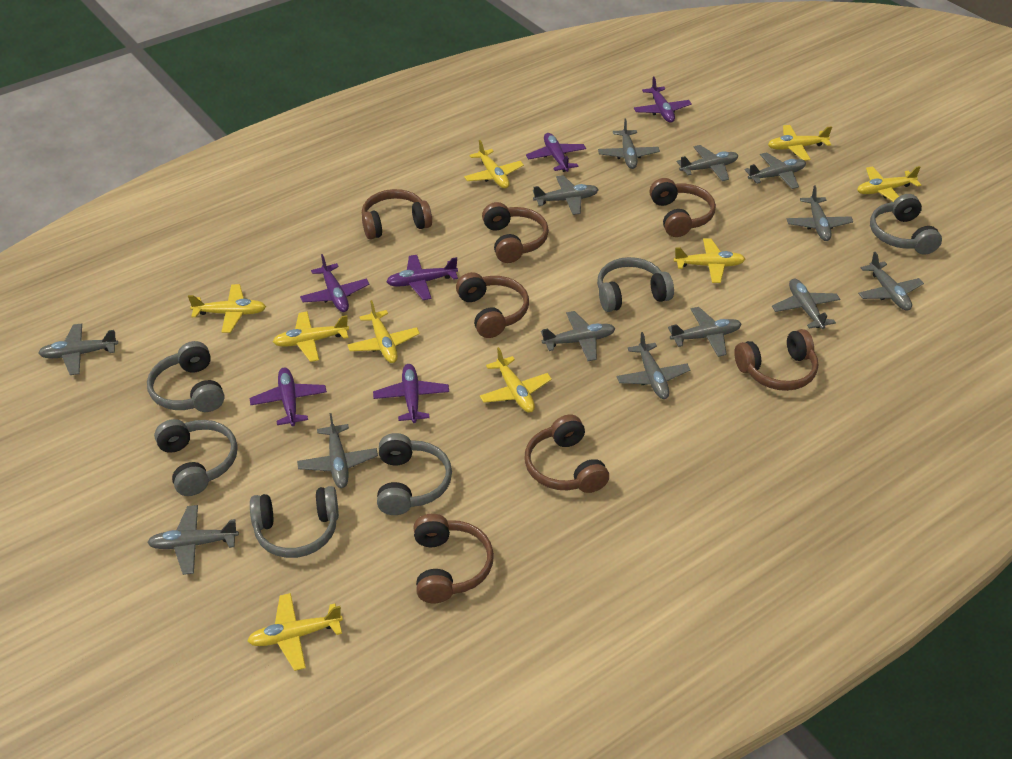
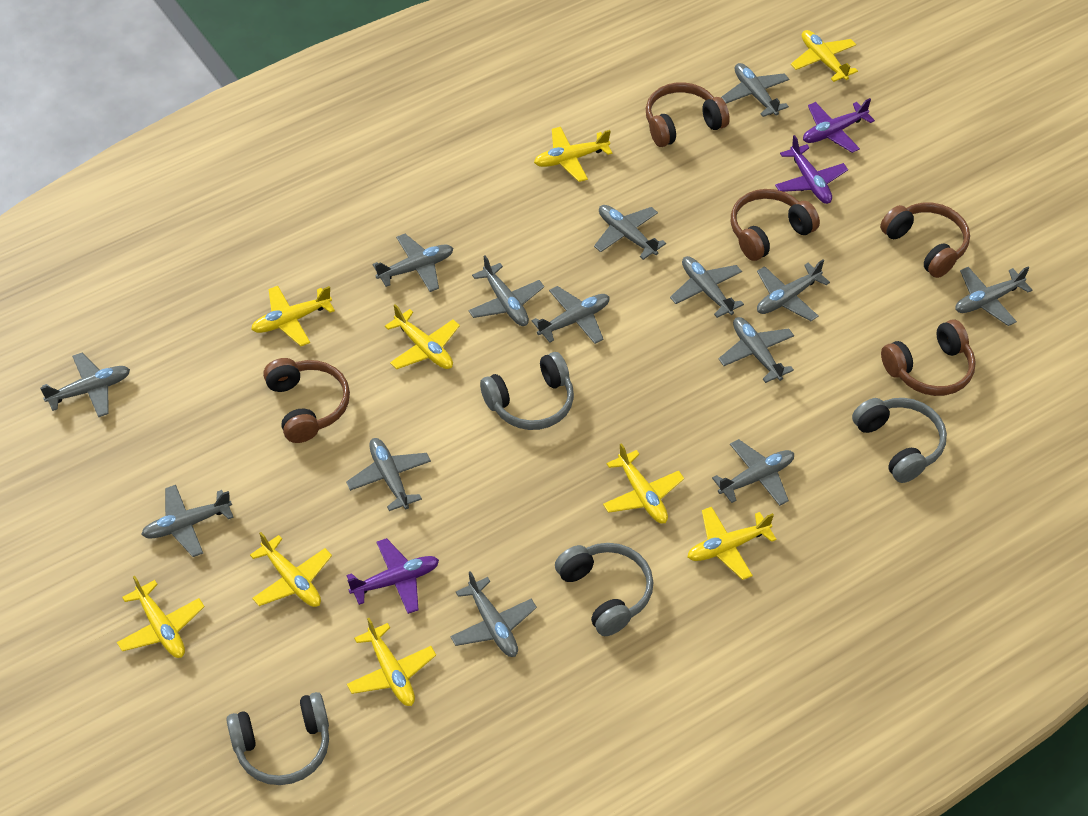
brown headphones: [362,189,432,239] [414,514,494,603] [456,272,529,338] [482,202,549,263] [524,414,609,493] [649,178,716,237] [734,329,818,391] = 7 -> [263,358,350,443] [646,83,730,147] [731,189,820,261] [880,202,970,278] [881,320,976,396] = 5
grey headphones: [147,341,224,412] [154,419,237,496] [250,486,339,558] [377,433,452,515] [597,257,674,312] [870,194,942,254] = 6 -> [226,692,329,785] [480,352,574,430] [555,543,654,636] [852,398,947,483] = 4
grey plane: [38,323,118,375] [147,505,239,575] [297,413,378,488] [533,175,599,215] [541,311,615,361] [598,119,660,169] [616,332,690,399] [668,307,742,357] [677,145,739,181] [745,152,806,189] [772,279,840,329] [787,185,853,241] [858,252,924,311] = 13 -> [40,353,130,418] [141,485,234,557] [346,438,431,511] [373,234,453,292] [450,571,537,657] [468,256,544,326] [532,286,610,344] [594,205,666,260] [670,256,744,318] [712,439,794,506] [718,317,794,383] [721,63,789,117] [757,260,830,321] [955,266,1032,326] = 14
purple plane: [249,368,327,426] [300,254,370,312] [373,364,449,423] [386,255,458,300] [526,133,586,172] [634,76,692,123] = 6 -> [347,538,439,614] [775,135,848,204] [803,98,875,153] = 3

